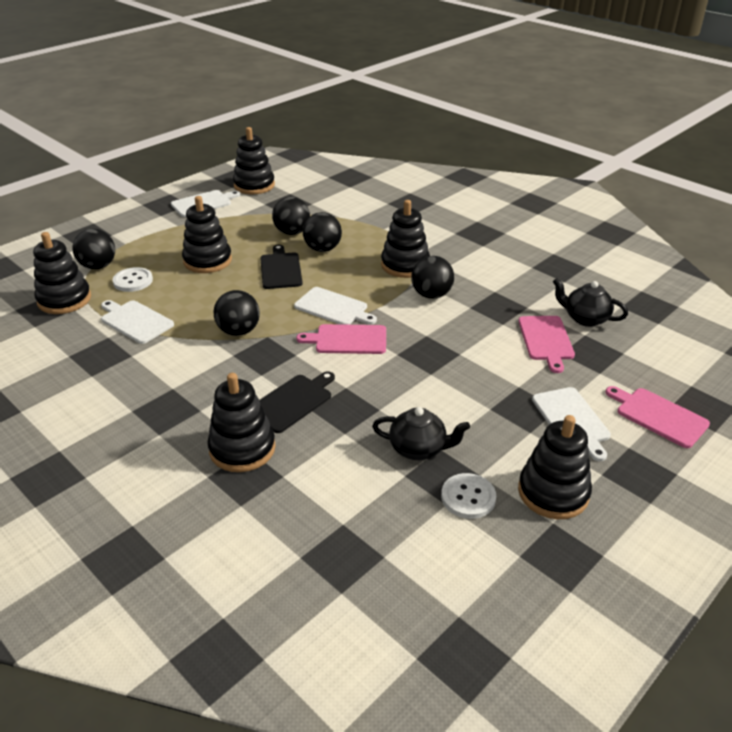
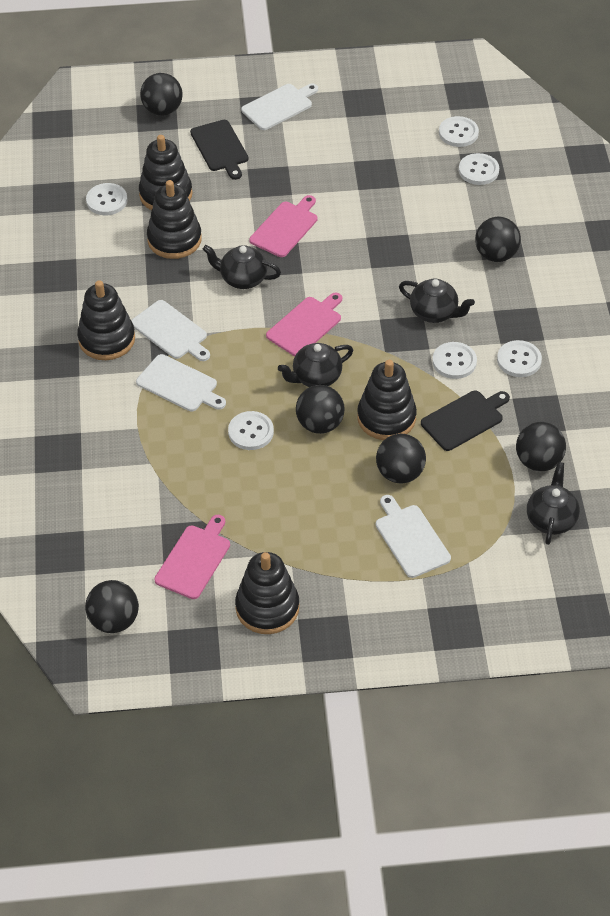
black ball: [73,229,115,269] [213,290,260,336] [272,197,310,235] [303,212,342,252] [411,256,454,299] = 5 -> [85,580,139,633] [140,73,183,116] [296,385,345,434] [376,434,426,483] [475,217,521,262] [516,422,566,471] = 6
black stacking toy: [33,232,91,314] [182,196,232,273] [207,373,276,472] [233,127,275,194] [381,200,430,278] [518,415,592,519] = 6 -> [77,280,135,360] [139,135,193,210] [147,180,202,259] [235,552,299,634] [357,360,417,440] = 5
black teapot: [372,407,470,460] [553,278,628,327] = 2 -> [203,245,281,289] [278,343,353,387] [399,279,475,323] [527,462,580,545] = 4
white button: [113,267,153,292] [441,473,496,519] = 2 -> [86,183,128,215] [228,411,274,450] [432,342,477,379] [439,116,479,147] [459,153,499,185] [497,340,542,377] = 6

